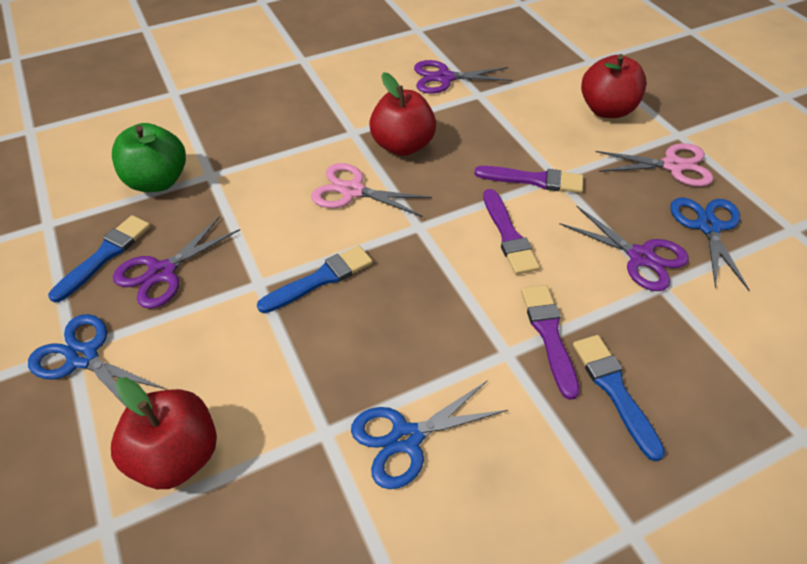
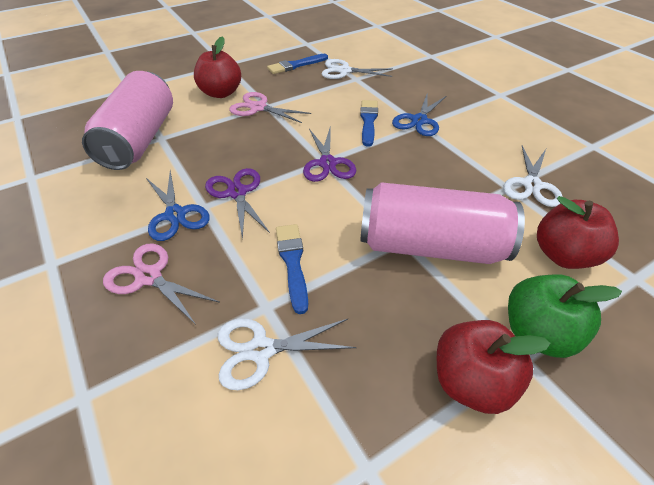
blue scissors: [28,314,166,407] [351,380,508,489] [670,198,750,291] = 3 -> [146,170,210,241] [392,95,446,136] = 2
pink can: none = 0 -> [82,71,173,170] [360,182,525,264] = 2
purple brush: [474,166,583,193] [483,189,540,275] [521,285,579,400] = 3 -> none = 0
purple scissors: [113,216,240,309] [414,60,512,94] [560,206,689,291] = 3 -> [205,168,270,240] [303,128,356,182] = 2
white scissors: none = 0 -> [218,318,357,390] [322,59,392,79] [503,146,563,207] = 3

